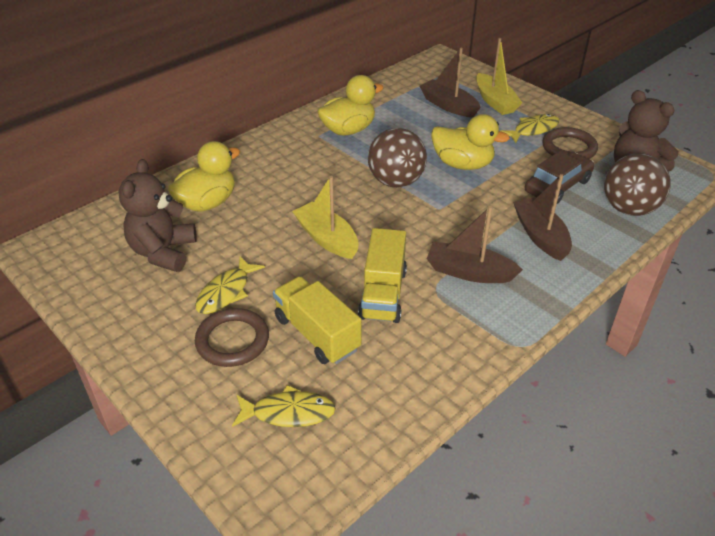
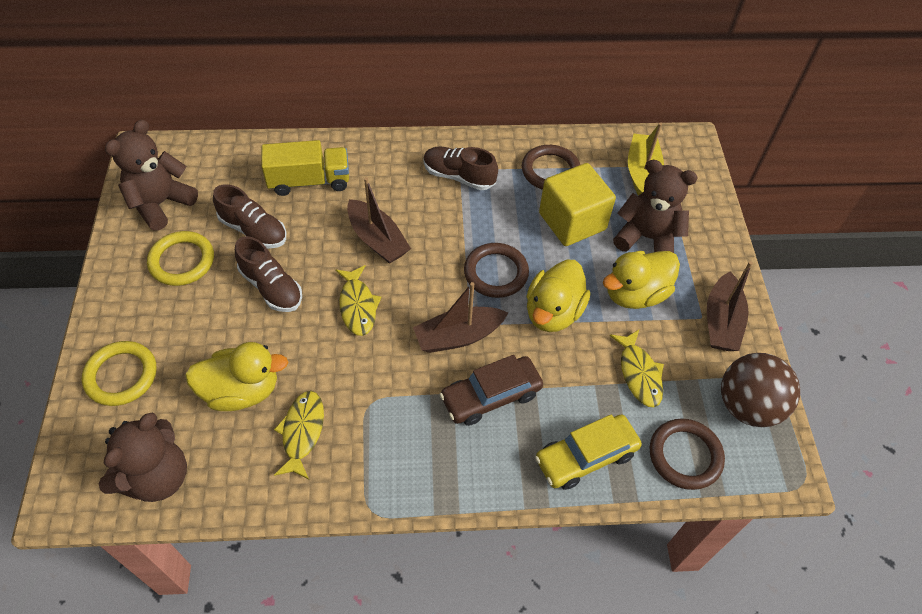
brown ball: [368,128,427,188] [604,153,671,216] = 2 -> [721,353,800,427] = 1
brown ring: [195,308,269,367] [542,127,598,159] = 2 -> [464,243,529,298] [522,145,580,190] [650,418,725,490] = 3
brown shoe: none = 0 -> [213,184,286,249] [235,236,302,312] [423,146,498,190] = 3
brown teddy bear: [119,159,197,272] [614,90,678,172] = 2 -> [99,412,187,502] [105,120,198,231] [613,160,698,253] = 3
yellow boat: [292,176,359,259] [476,38,522,115] = 2 -> [628,122,664,196] = 1
yellow car: none = 0 -> [535,414,642,490] = 1
yellow cube: none = 0 -> [539,163,616,246] = 1
yellow ring: none = 0 -> [82,341,157,406] [147,231,214,286] = 2
yellow truck: [273,276,362,364] [358,228,407,323] = 2 -> [261,140,349,196] = 1

